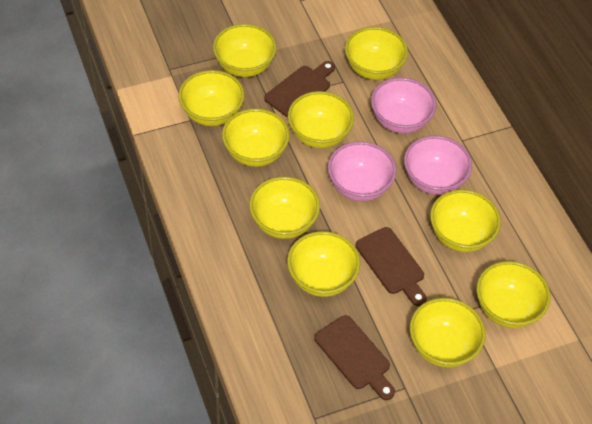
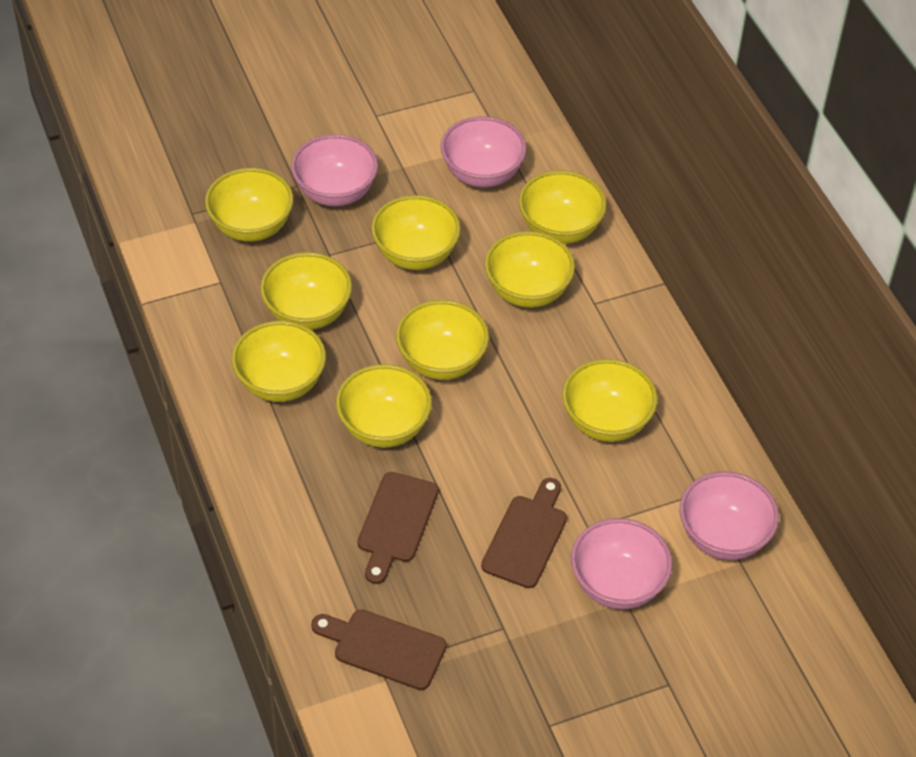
pink bowl: [328,141,396,201] [371,78,436,134] [404,135,472,195] = 3 -> [291,134,378,206] [441,116,527,187] [571,518,672,609] [680,471,779,560] = 4
yellow bowl: [178,70,245,126] [213,24,277,77] [222,108,290,167] [249,177,320,239] [287,231,360,297] [288,91,354,148] [345,27,408,80] [410,298,486,368] [430,190,501,252] [476,261,550,328] = 10 -> [205,168,294,242] [232,321,326,402] [260,252,352,330] [336,364,432,448] [371,195,461,270] [396,300,489,380] [485,231,575,308] [519,170,607,244] [562,359,657,442] = 9

